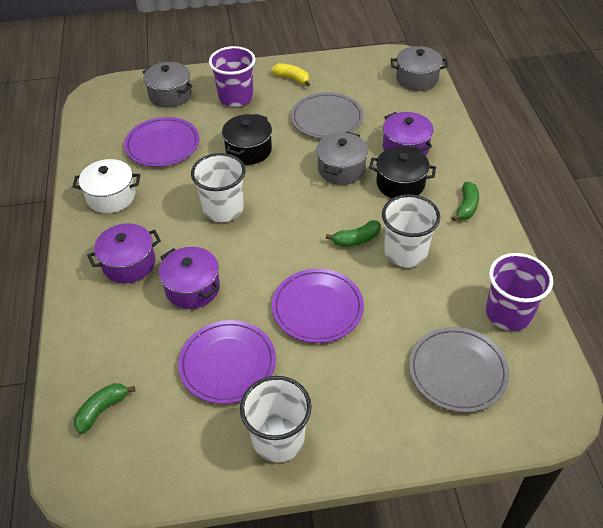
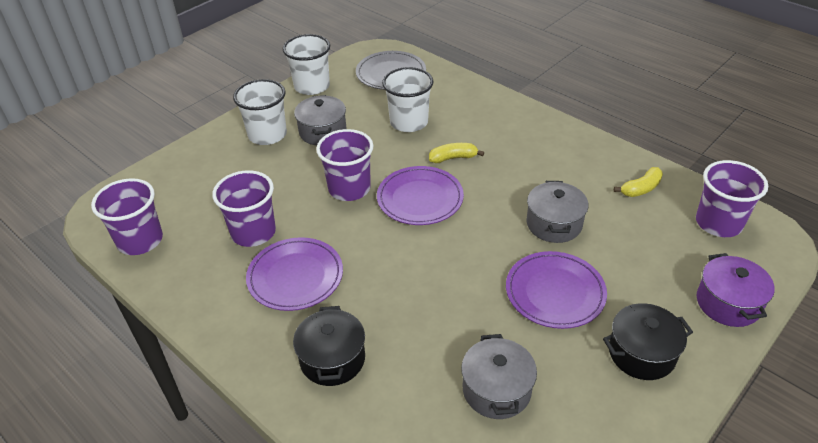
green banana: [74,383,135,434] [326,220,381,247] [452,182,479,221] = 3 -> none = 0
grey plate: [291,92,364,139] [409,327,510,413] = 2 -> [356,51,426,90] = 1
purple cup: [209,46,255,107] [486,253,553,331] = 2 -> [91,178,163,255] [212,170,276,247] [316,129,373,201] [696,160,768,237] = 4
purple pot: [87,223,161,283] [159,247,220,309] [383,112,434,156] = 3 -> [697,253,775,327] = 1
white pot: [72,159,140,213] = 1 -> none = 0
yellow banana: [271,63,310,87] = 1 -> [429,143,484,163] [614,167,663,197] = 2

